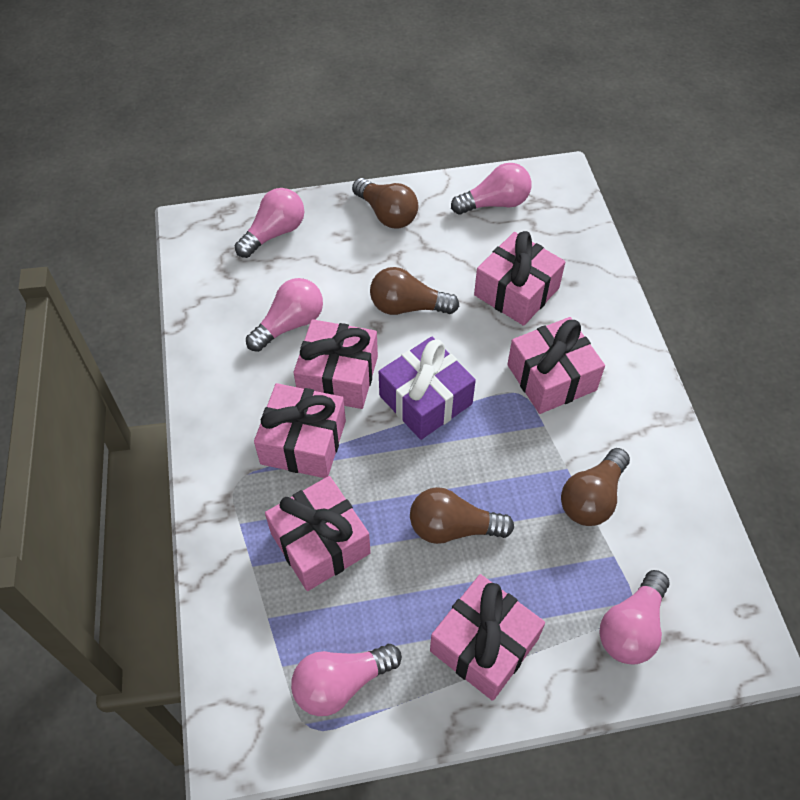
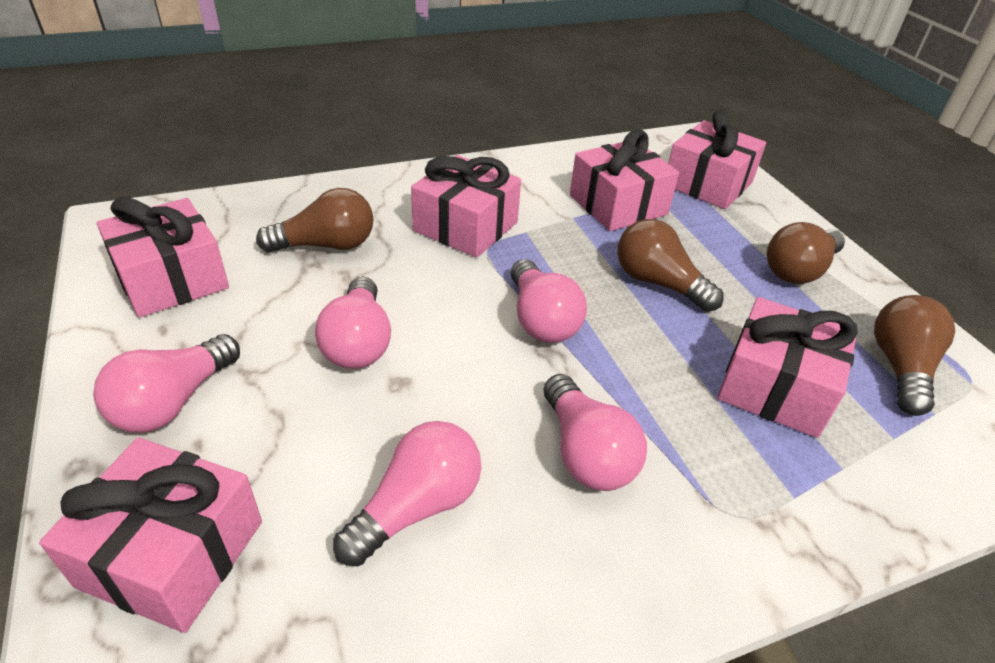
purple gift: [379,337,476,440] = 1 -> none = 0

